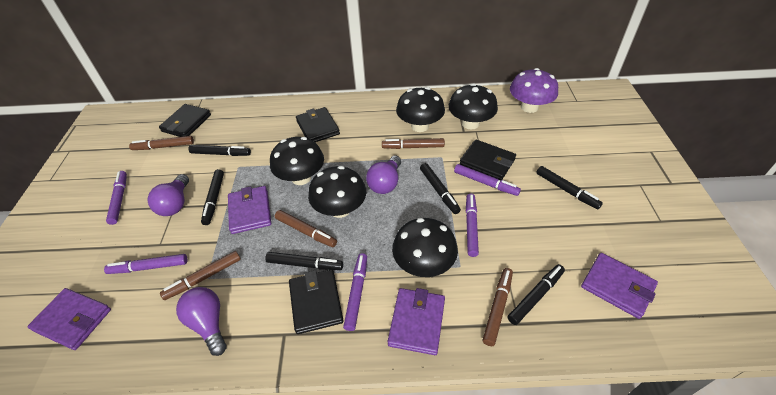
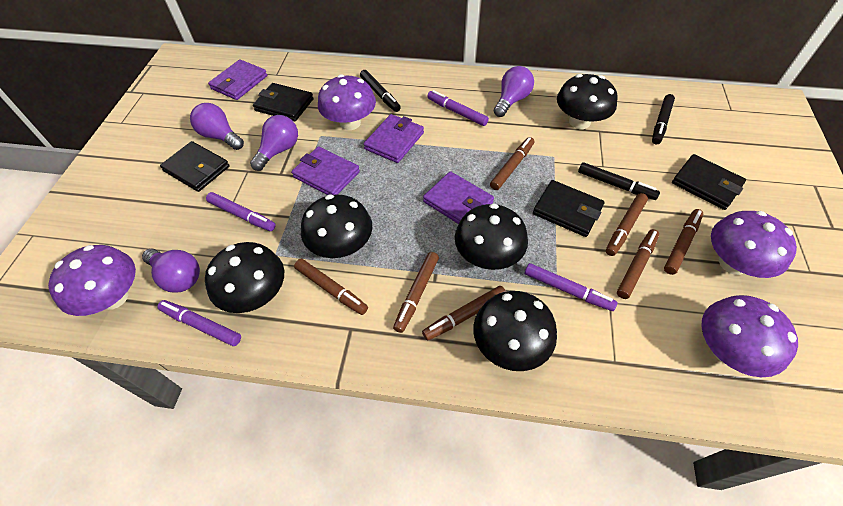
black marker: [189,145,251,156] [201,169,224,225] [265,252,343,270] [420,163,461,214] [507,264,565,325] [536,166,603,209] = 6 -> [360,70,401,112] [578,162,660,200] [652,94,675,145] = 3
brown marker: [129,136,194,150] [160,251,241,300] [275,210,337,247] [382,138,445,149] [483,268,513,346] = 5 -> [294,259,368,315] [393,252,439,333] [422,286,506,341] [490,137,534,190] [606,193,648,256] [617,229,659,299] [664,209,703,275] = 7
purple light bulb: [148,174,189,216] [176,287,227,356] [366,156,401,194] = 3 -> [142,248,200,293] [190,103,244,150] [250,115,298,171] [494,66,534,117] = 4
purple marker: [104,254,187,274] [106,171,127,225] [343,253,367,331] [454,164,521,196] [466,194,479,257] = 5 -> [157,300,241,346] [206,192,276,231] [427,90,489,126] [524,263,617,311] = 4
purple mushroom: [510,68,558,113] = 1 -> [48,245,136,316] [318,74,376,130] [701,295,798,377] [711,211,797,278] = 4

